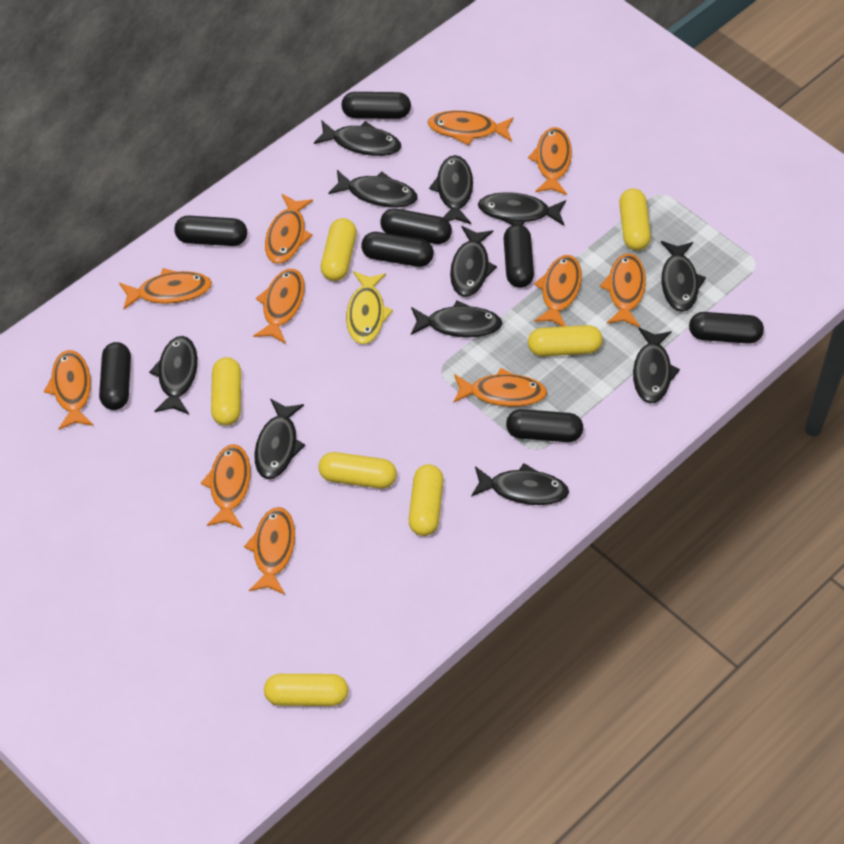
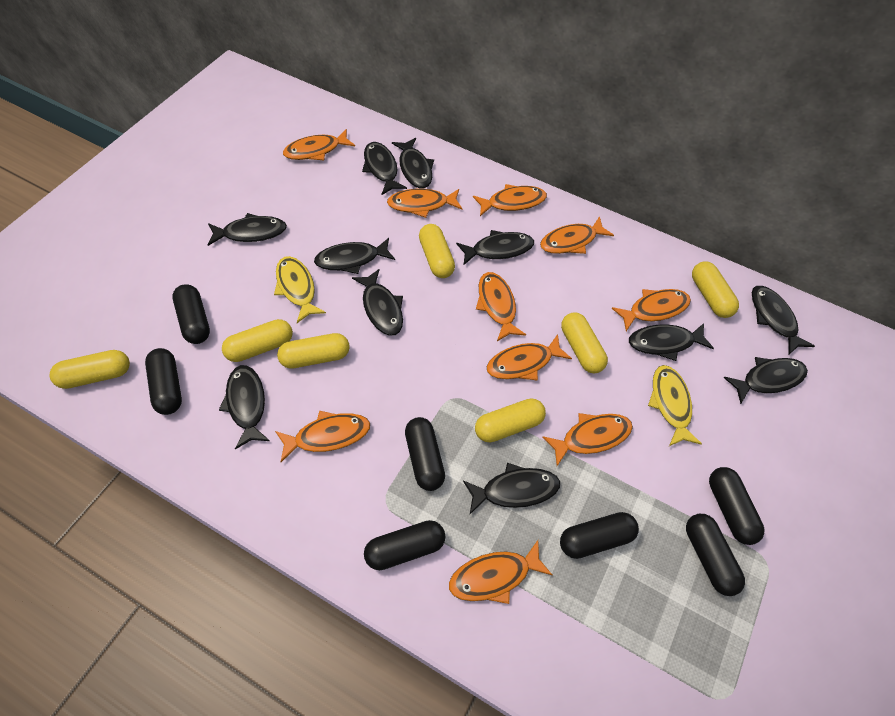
black capsule: [99,342,131,410] [174,216,247,246] [341,92,411,119] [361,232,434,267] [380,208,452,244] [504,224,534,288] [506,409,583,442] [689,312,764,344] = 8 -> [145,348,182,415] [172,284,210,344] [364,520,445,570] [405,417,445,491] [560,512,639,559] [686,514,745,596] [709,467,764,545] = 7
orange fish: [44,350,94,430] [119,268,212,310] [201,444,251,528] [244,507,295,595] [253,269,305,344] [265,194,313,264] [428,111,514,146] [453,368,547,407] [528,127,572,195] [534,255,582,327] [600,253,646,327] = 11 -> [275,411,370,462] [283,129,355,160] [387,189,462,218] [449,540,552,604] [473,184,547,216] [476,272,526,341] [487,334,572,381] [540,216,614,254] [542,413,633,466] [611,289,691,331] = 10
yellow fish: [346,271,393,344] = 1 -> [274,256,326,323] [648,365,702,446] = 2

